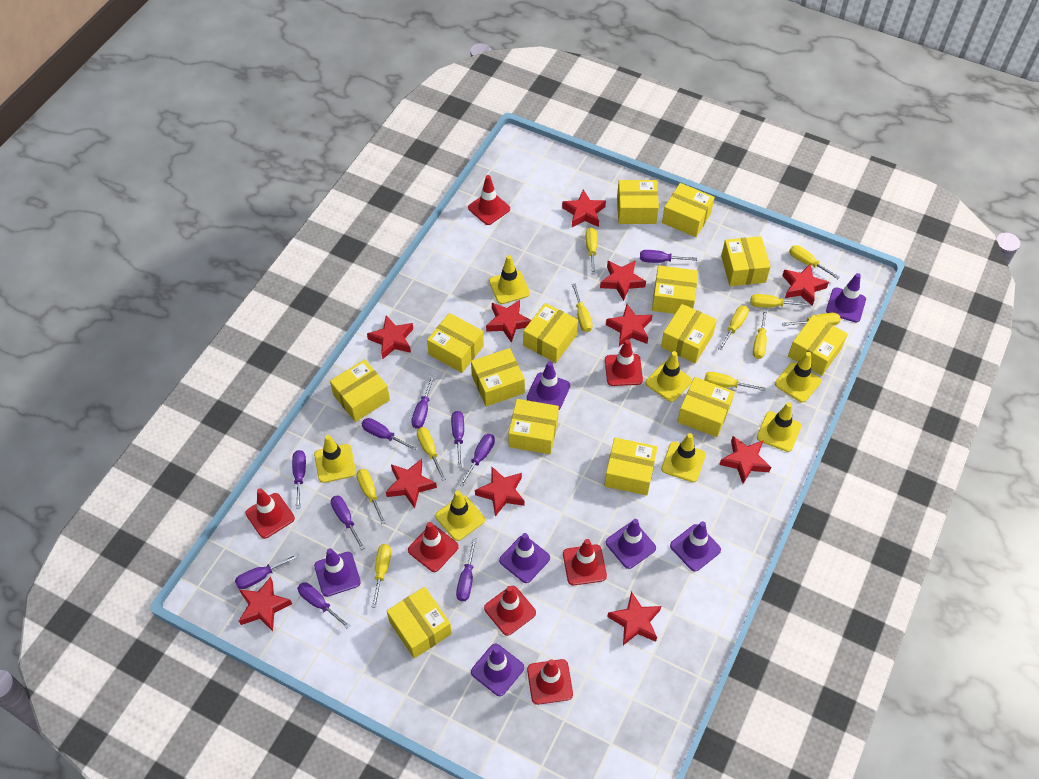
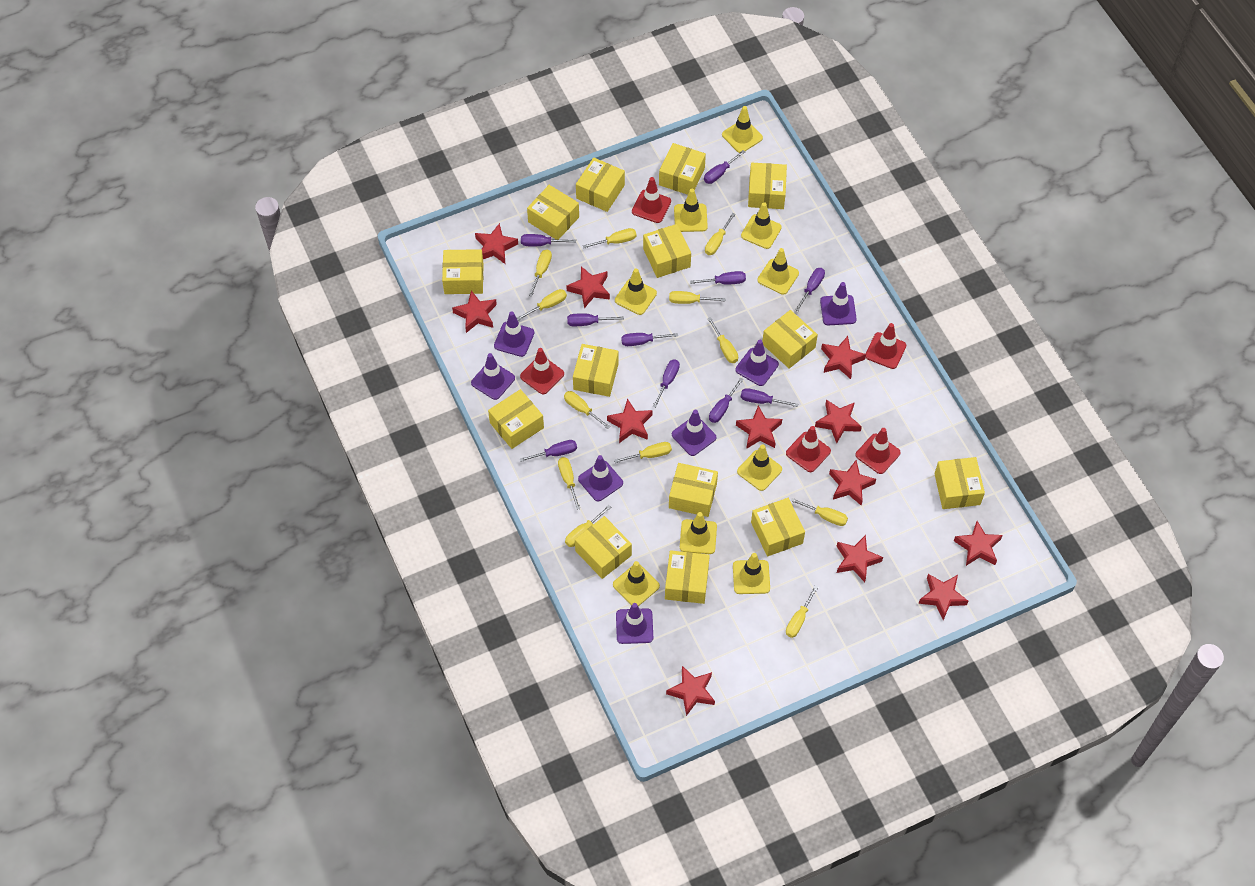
red star: [239,577,292,631] [367,315,413,359] [386,459,437,508] [475,467,524,516] [486,300,531,343] [562,189,606,227] [600,260,646,301] [606,304,652,346] [607,591,661,645] [719,436,771,484] [782,264,829,306] = 11 -> [452,291,497,333] [475,223,518,264] [566,266,610,308] [607,399,653,443] [666,666,715,716] [736,406,782,449] [815,400,862,443] [821,336,866,379] [829,460,876,506] [837,535,883,582] [918,574,968,620] [954,521,1003,566] = 12
red traffic cone: [245,488,295,539] [408,522,459,572] [468,175,510,225] [484,586,536,636] [527,659,573,705] [563,539,607,585] [605,339,643,386] = 7 -> [520,348,564,395] [632,177,671,223] [786,426,831,472] [855,428,901,474] [866,323,906,369] = 5
yellow screwdriver: [356,469,386,524] [372,544,391,608] [417,427,446,481] [572,284,593,332] [586,228,597,275] [704,372,765,391] [718,305,749,351] [750,294,810,308] [753,309,767,359] [782,313,841,326] [789,245,840,279] = 11 -> [517,289,567,321] [529,250,552,296] [558,457,580,510] [564,391,610,429] [565,505,611,547] [583,228,636,248] [614,442,672,463] [669,291,725,304] [705,213,736,255] [707,317,738,363] [786,585,818,638] [791,498,848,526] = 12
yellow traffic cone: [314,435,356,483] [435,491,485,541] [489,255,530,304] [646,351,692,402] [661,433,706,482] [757,402,801,452] [775,352,821,403] = 7 -> [613,561,660,606] [615,268,657,315] [674,189,708,232] [680,512,717,554] [722,106,763,153] [733,553,770,594] [737,444,782,491] [741,202,782,249] [757,248,799,295] = 9

